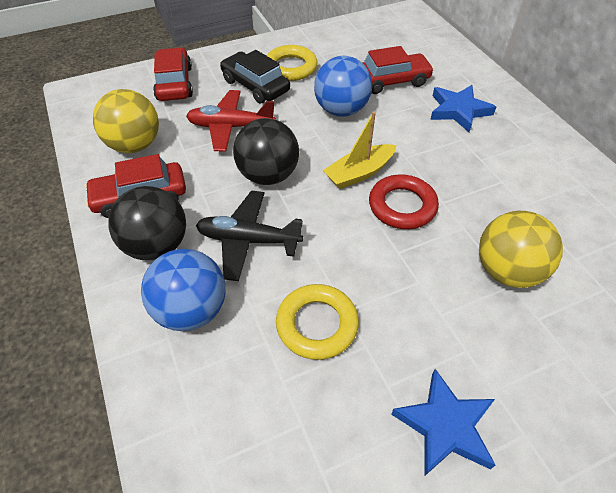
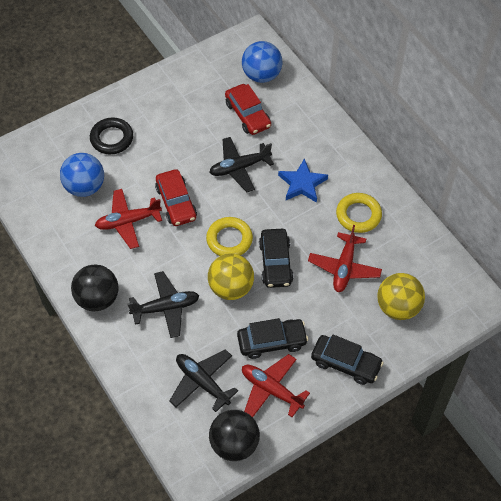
black car: [220,50,290,104] = 1 -> [237,318,308,359] [259,229,293,288] [311,335,384,385] = 3
black plane: [196,191,303,281] = 1 -> [127,271,199,338] [169,349,238,412] [209,137,274,192] = 3
black ring: none = 0 -> [90,118,133,154] = 1
blue star: [391,369,495,476] [430,85,496,132] = 2 -> [278,158,328,203] = 1
red car: [84,154,186,218] [153,47,193,101] [362,46,434,94] = 3 -> [155,169,197,226] [225,84,271,135] = 2
red plane: [186,90,276,152] = 1 -> [95,189,162,249] [242,354,310,417] [308,225,382,292] = 3
red ring: [369,174,439,229] = 1 -> none = 0
yellow boat: [323,112,396,189] = 1 -> none = 0

